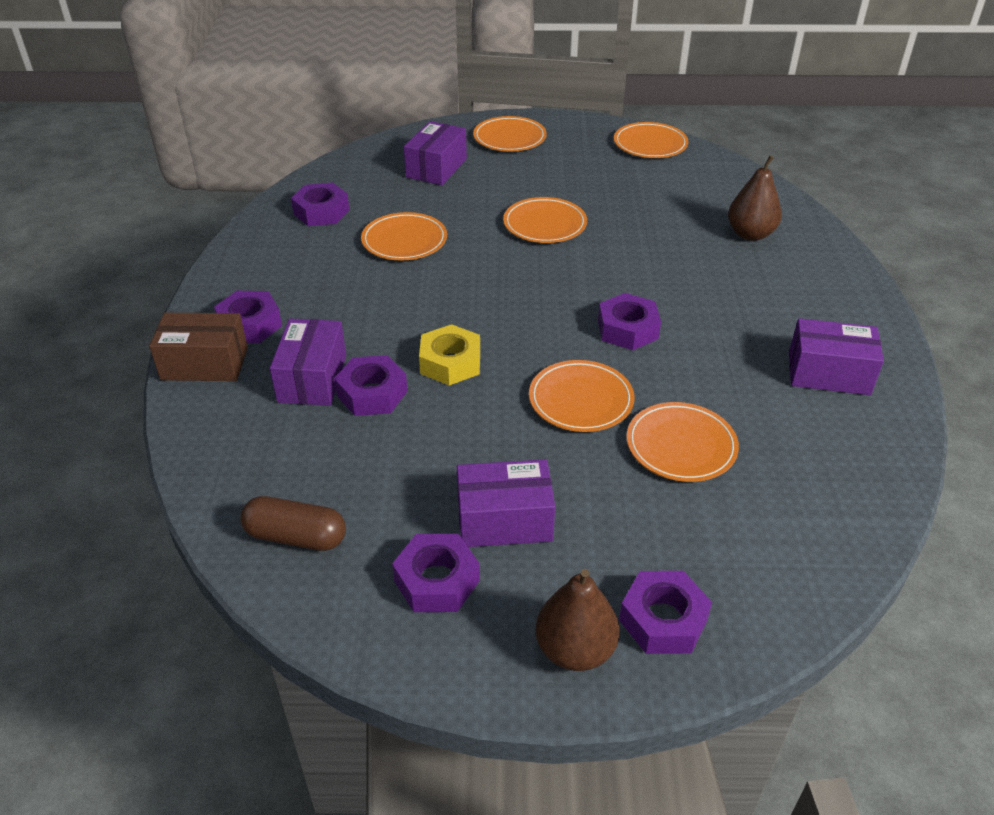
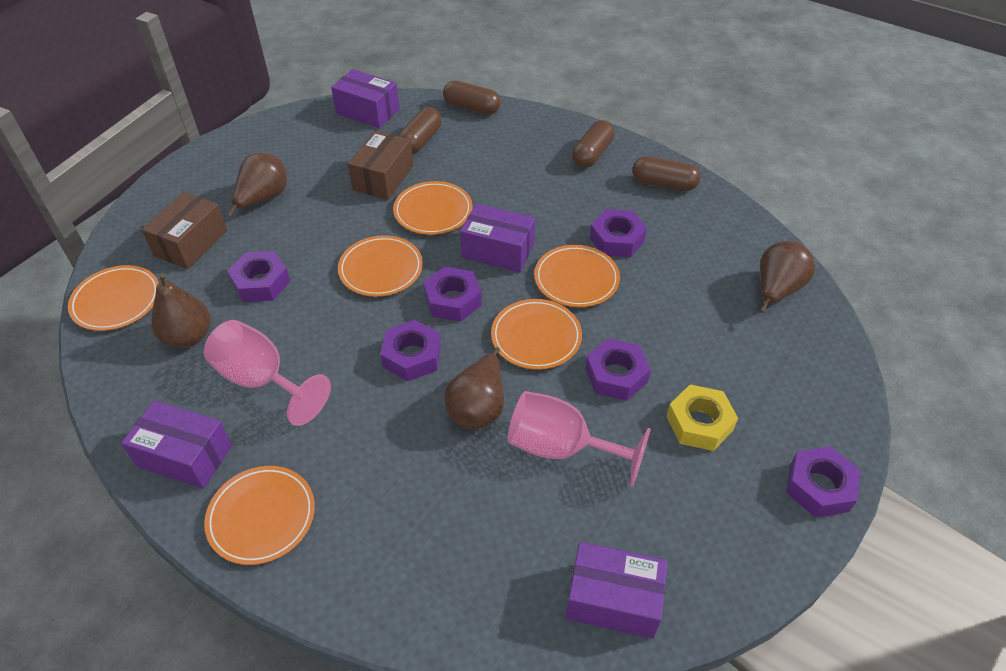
brown box: [149,313,248,381] = 1 -> [142,192,227,269] [348,130,414,200] = 2
brown capsule: [240,496,346,551] = 1 -> [398,107,442,154] [443,80,501,115] [572,120,615,168] [632,156,701,191] = 4
brown pear: [535,569,619,671] [728,155,782,241] = 2 -> [151,273,211,348] [227,153,287,217] [444,347,504,430] [759,241,815,313] = 4
pink goblet: none = 0 -> [204,320,331,426] [508,391,651,487] = 2

